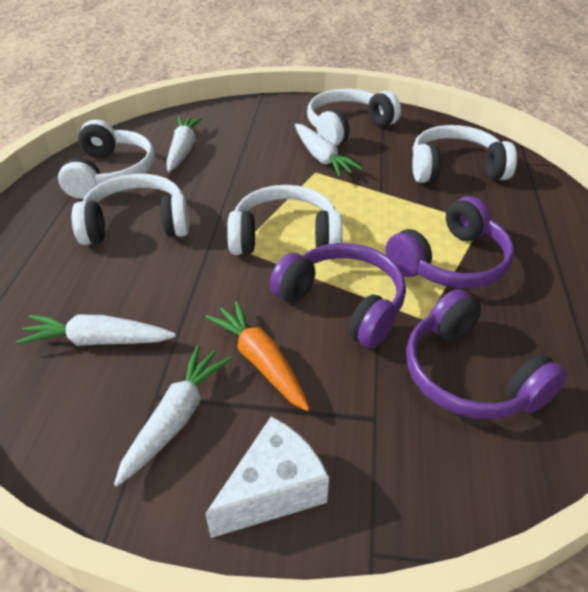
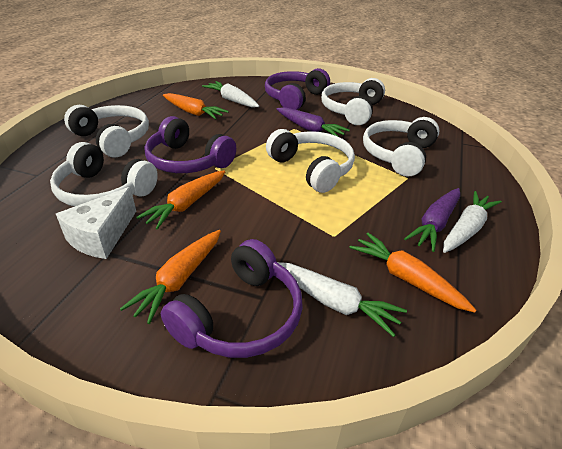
orange carrot: [205,301,310,411] = 1 -> [120,230,221,324] [136,170,225,230] [163,93,229,119] [349,233,476,313] = 4
purple carrot: none = 0 -> [277,107,350,136] [404,188,460,252] = 2
white carrot: [16,315,176,346] [114,345,232,486] [166,116,203,172] [295,124,363,177] = 4 -> [202,81,259,108] [277,262,407,337] [443,191,502,253] = 3

